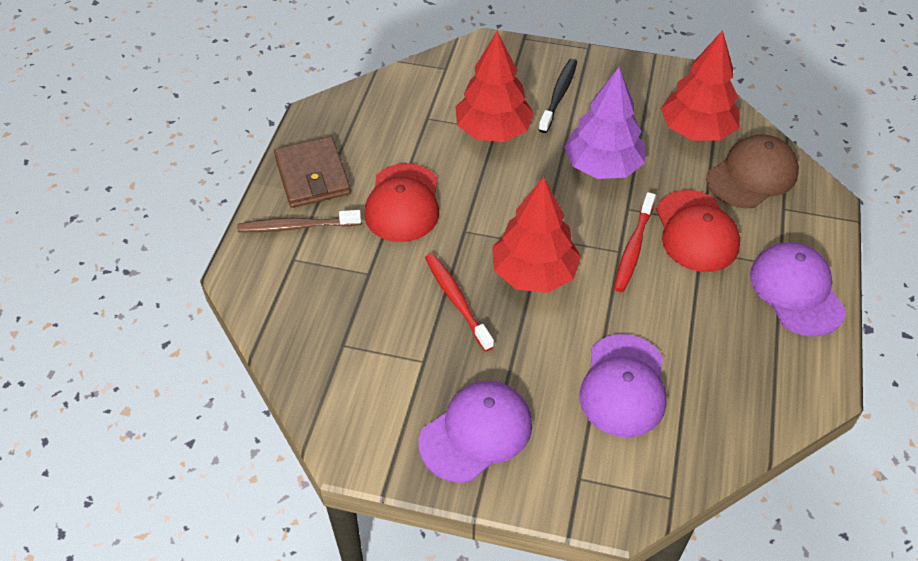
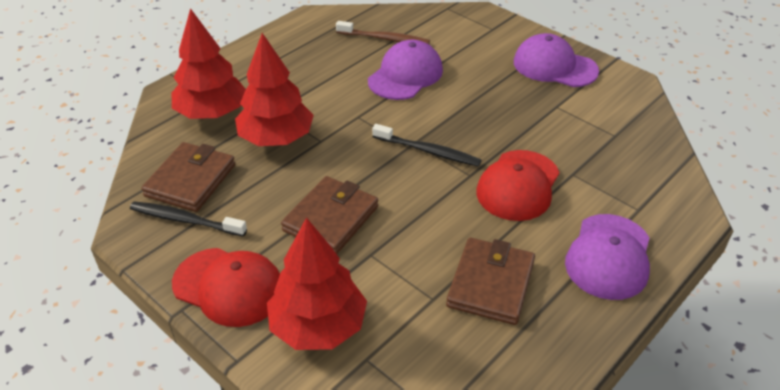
black toothbrush: [539,59,577,133] = 1 -> [130,201,247,237] [372,124,481,167] = 2
brown cap: [706,134,799,208] = 1 -> none = 0
brown wallet: [274,137,351,208] = 1 -> [141,142,235,212] [281,176,378,254] [446,238,535,325] = 3
purple tree: [564,67,645,179] = 1 -> none = 0
red toothbrush: [425,253,494,352] [614,192,656,292] = 2 -> none = 0

